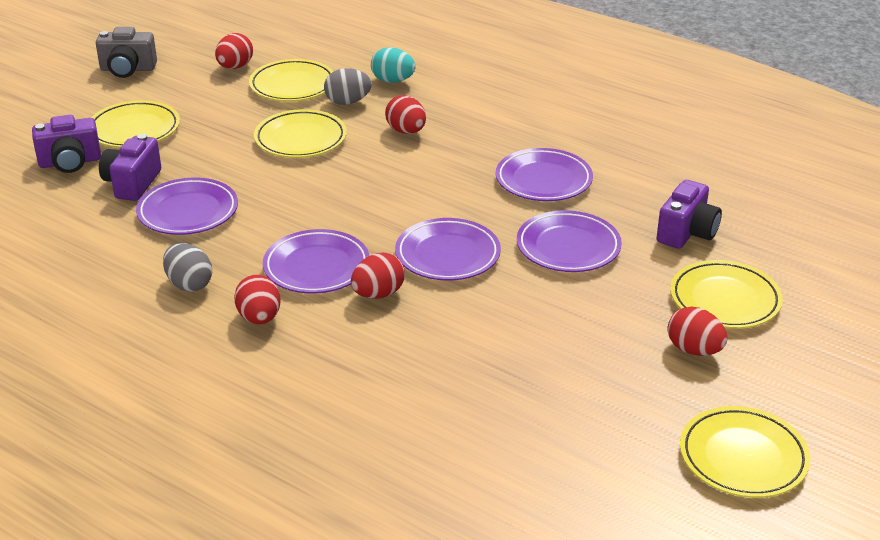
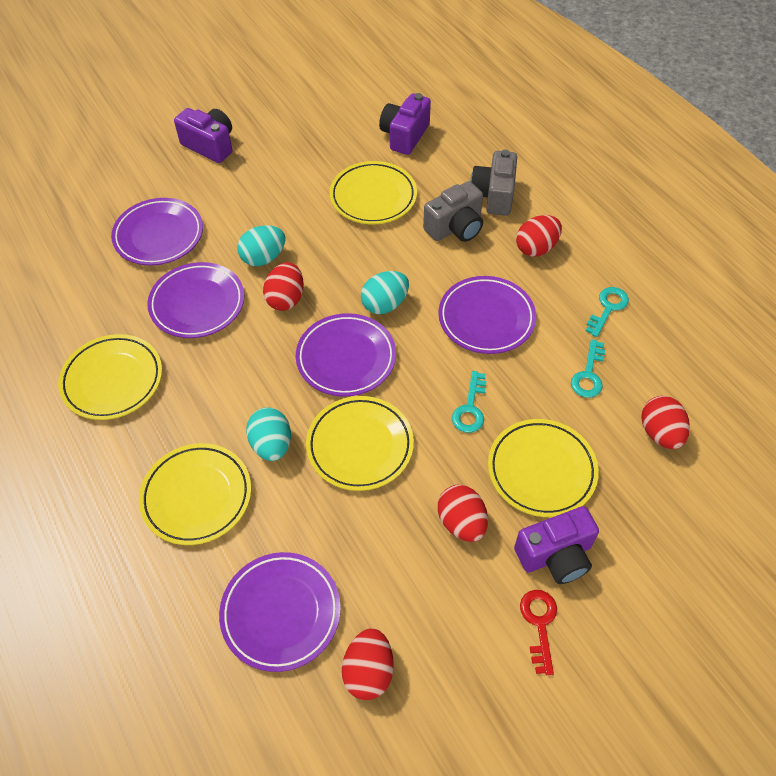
grey camera: [96,27,157,78] = 1 -> [423,181,483,242] [470,149,517,216] = 2
grey egg: [163,243,212,292] [324,68,372,105] = 2 -> none = 0
red key: none = 0 -> [520,590,557,675] = 1
turquoise egg: [371,47,416,83] = 1 -> [237,225,285,266] [246,408,291,461] [361,271,409,314] = 3
turquoise key: none = 0 -> [452,371,487,433] [571,339,605,398] [586,287,629,337] = 3

